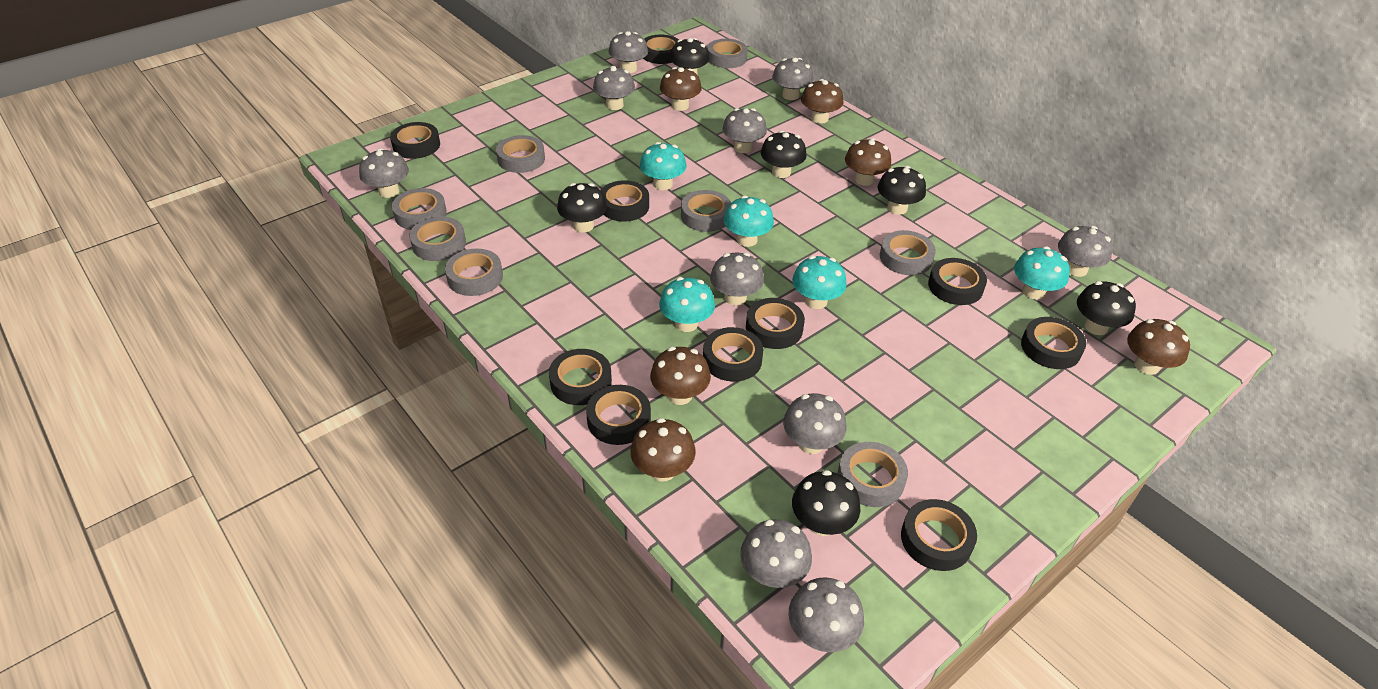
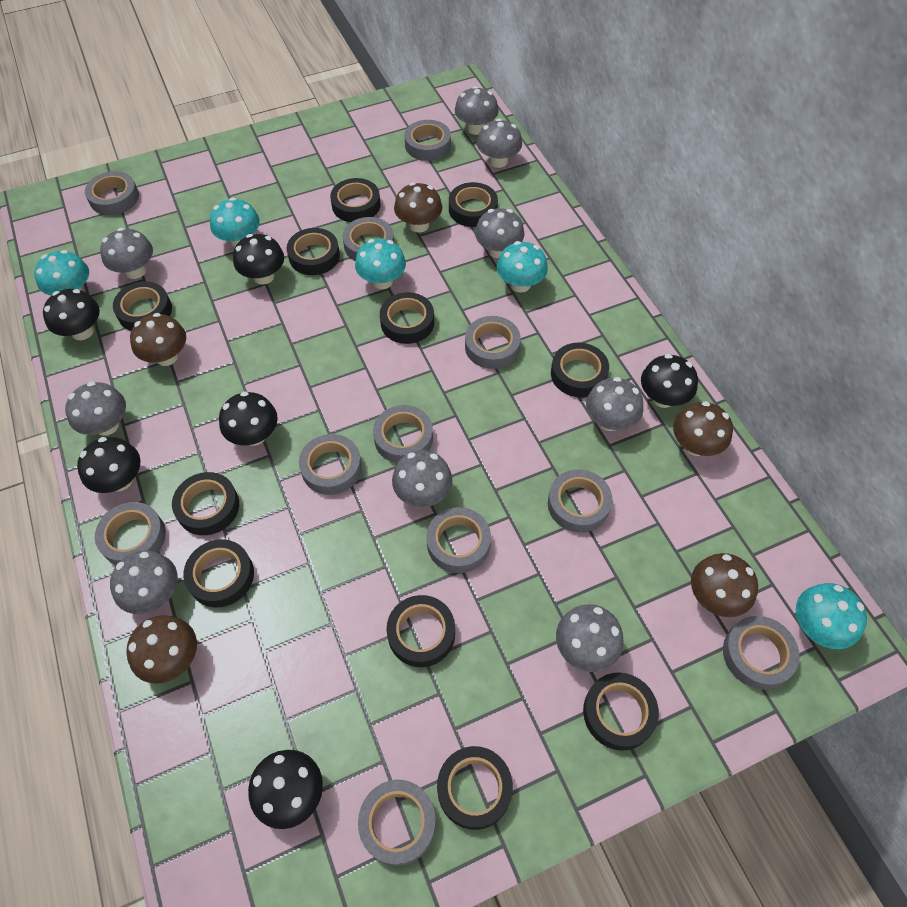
black tape: [390,122,440,159] [549,349,612,405] [586,385,651,445] [601,180,649,222] [643,34,678,64] [703,327,763,382] [746,298,805,349] [901,499,977,571] [928,258,987,305] [1021,317,1086,369] = 10 -> [113,282,172,331] [172,472,239,535] [183,539,254,607] [287,228,340,275] [330,178,381,222] [380,292,434,344] [387,595,455,667] [437,746,513,830] [449,182,498,227] [551,343,609,397] [583,672,659,751] = 11
brown mushroom: [630,418,696,482] [650,347,711,405] [660,67,702,111] [801,79,843,124] [845,138,891,186] [1127,319,1190,375] = 6 -> [126,615,197,684] [130,313,186,366] [394,182,442,233] [673,401,733,456] [691,553,758,617] = 5
grey mushroom: [359,148,409,198] [593,66,635,110] [609,31,648,73] [710,253,764,305] [722,108,767,153] [740,519,812,588] [772,58,813,100] [783,393,847,454] [788,577,864,652] [1058,226,1113,277] = 10 -> [65,382,126,436] [100,228,153,279] [110,551,178,614] [392,450,452,507] [455,86,499,135] [475,208,524,258] [477,118,522,168] [556,604,623,672] [586,377,643,431] = 9
grey tape: [392,188,447,230] [409,217,466,261] [445,249,503,296] [496,135,545,173] [681,190,731,232] [707,39,748,68] [838,442,908,507] [880,230,936,275] = 8 -> [85,171,139,215] [95,502,166,565] [299,434,362,495] [342,217,394,261] [358,780,436,866] [373,405,433,463] [404,120,451,161] [426,507,491,573] [465,316,521,369] [548,469,612,533] [723,616,800,690] = 11

